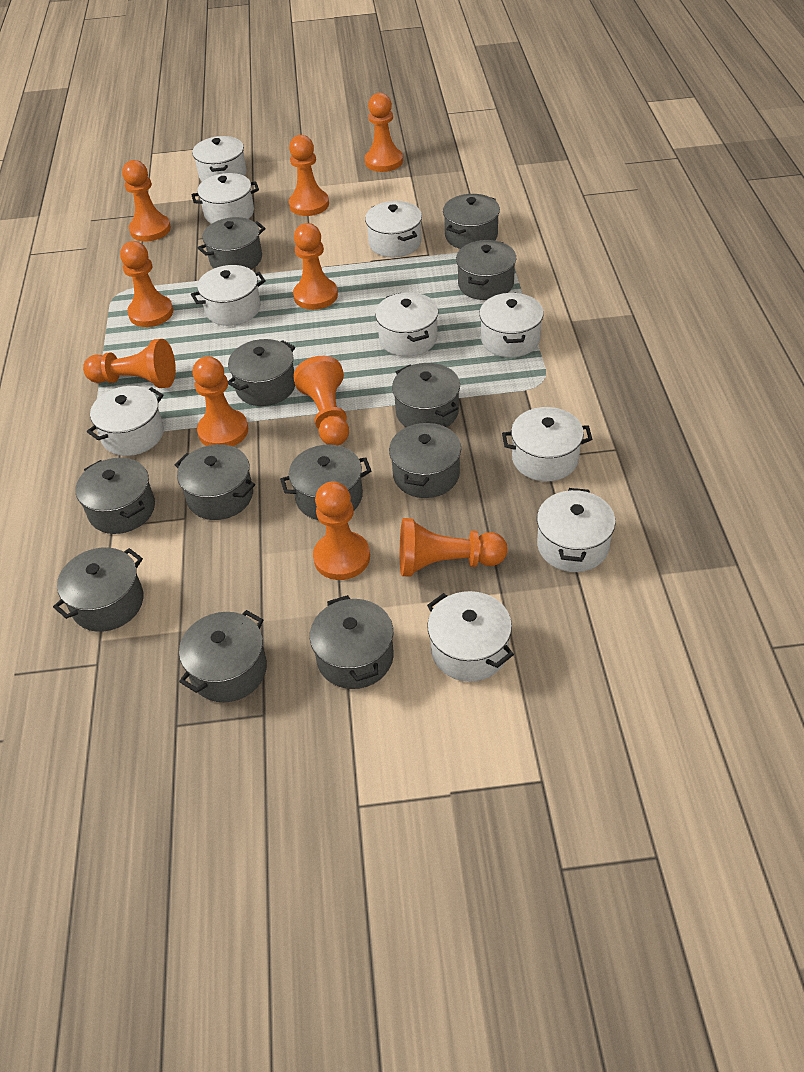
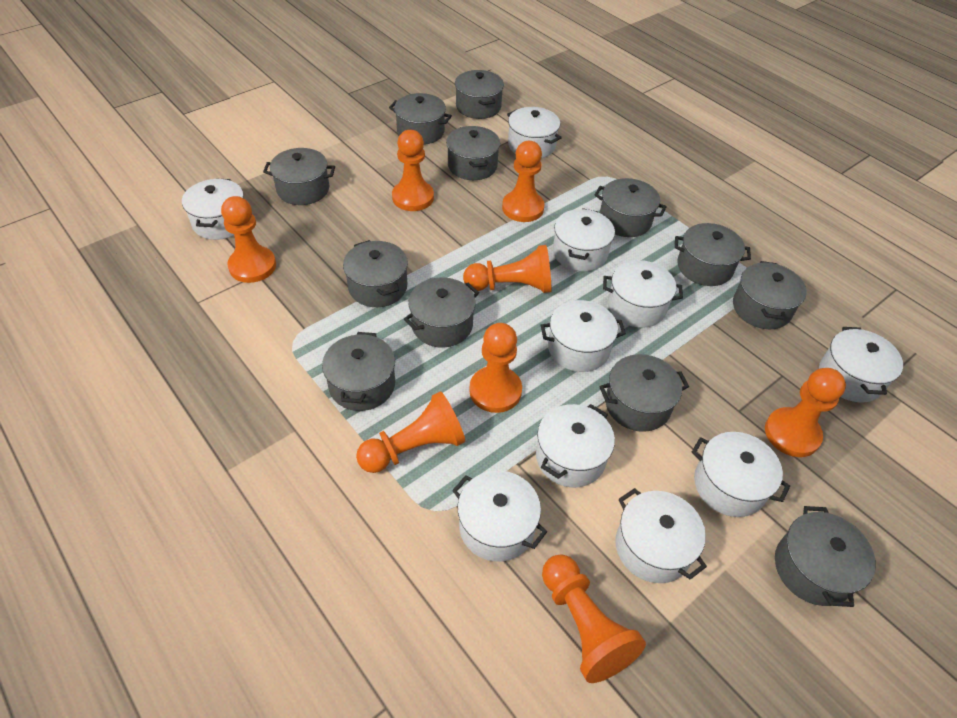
orange pawn: [83,339,176,388] [120,241,173,327] [122,160,171,241] [192,356,248,446] [289,135,329,216] [293,223,338,310] [293,356,349,445] [313,481,370,580] [365,93,403,172] [400,518,507,576] = 10 -> [221,196,276,283] [356,391,465,473] [392,130,434,211] [463,245,551,293] [469,323,522,413] [502,141,545,222] [542,554,646,683] [765,368,846,457] = 8

